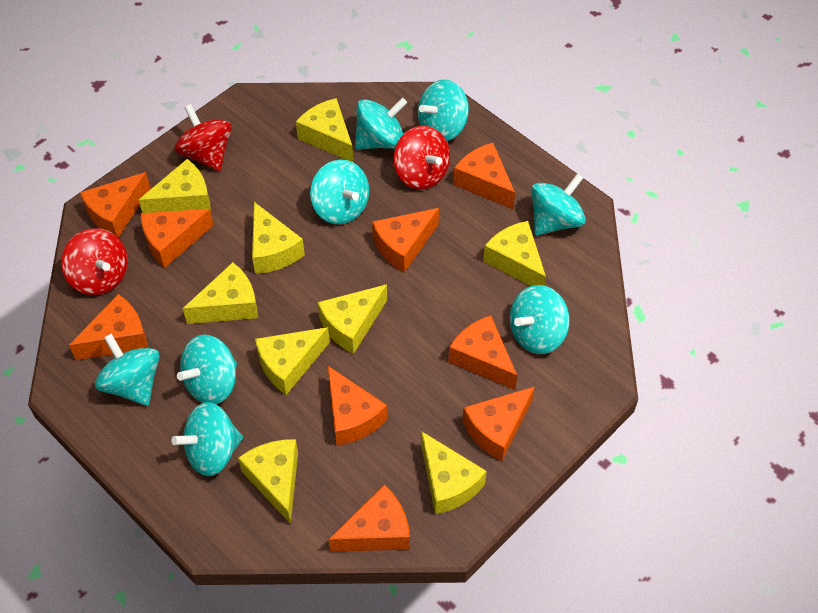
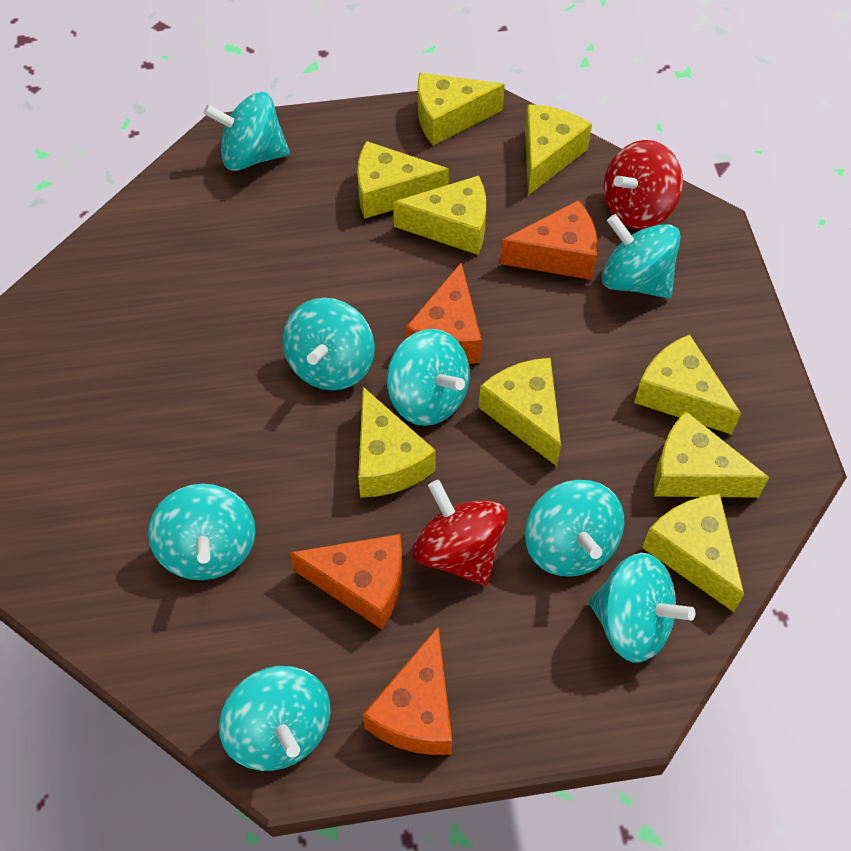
orange cheese: [69,294,148,360] [80,172,151,238] [141,209,214,268] [328,366,387,446] [328,485,410,552] [372,208,439,273] [448,315,517,390] [453,143,515,209] [462,387,535,461] = 9 -> [290,534,403,629] [363,627,452,755] [406,263,482,364] [500,200,598,280] = 4
red spinning top: [61,229,128,295] [174,104,232,171] [393,126,450,190] = 3 -> [412,480,508,586] [604,140,683,229] = 2

